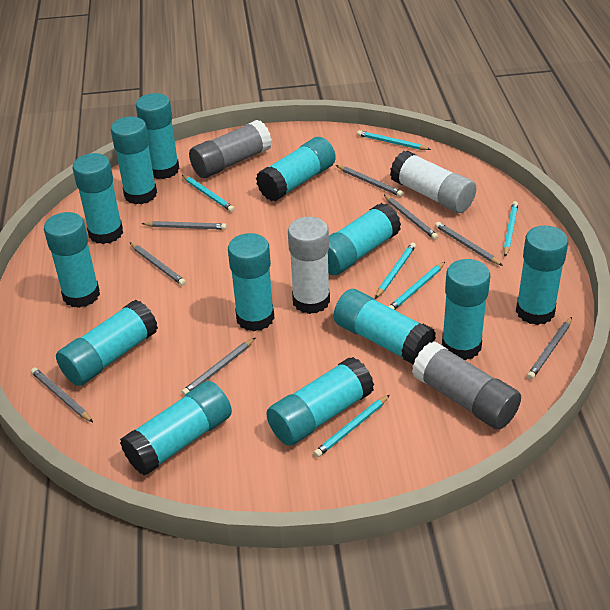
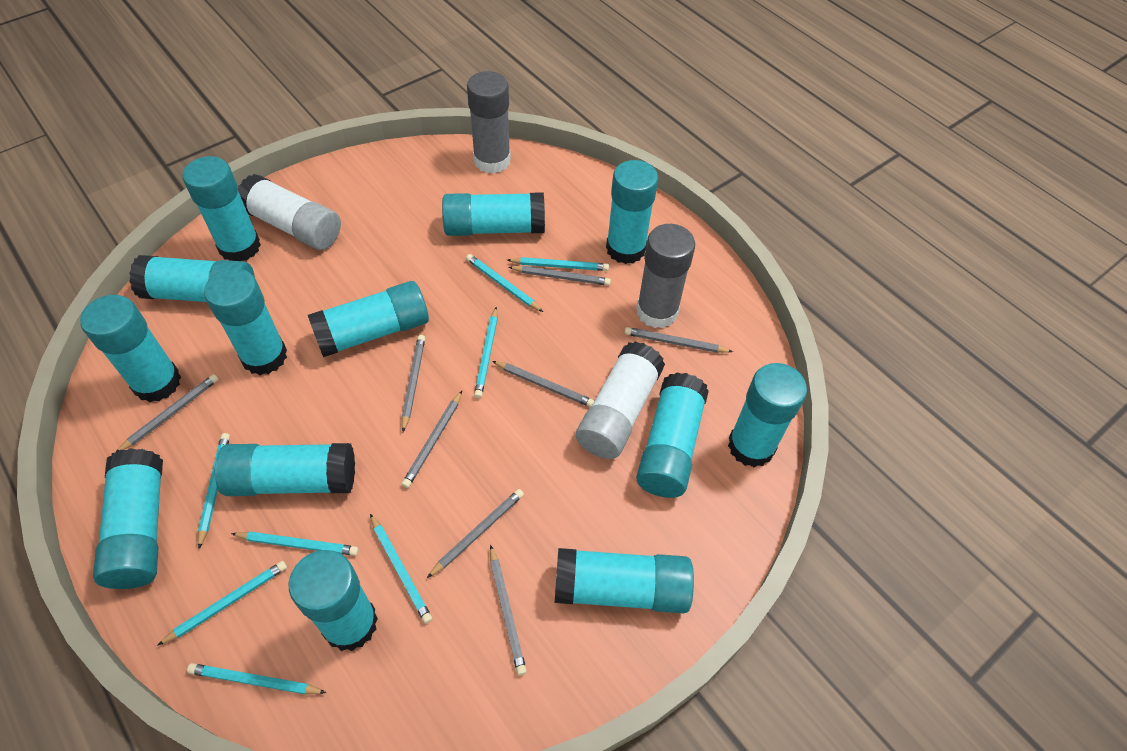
turquoise pencil: [182,175,235,212] [314,395,390,457] [357,130,431,150] [375,242,416,299] [388,262,445,310] [503,201,518,257] = 6 -> [157,561,287,646] [187,663,327,694] [198,433,230,549] [231,531,358,556] [370,514,432,624] [466,254,543,312] [474,307,498,398] [507,257,609,271] = 8

